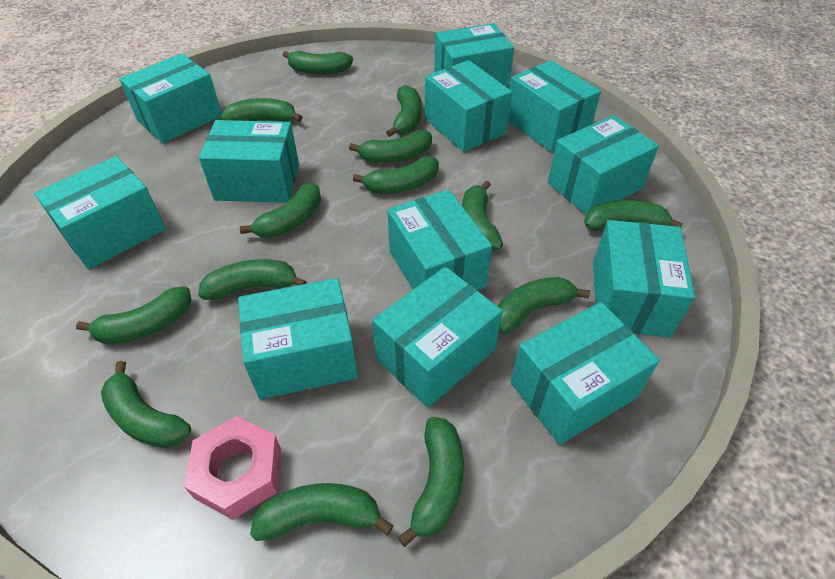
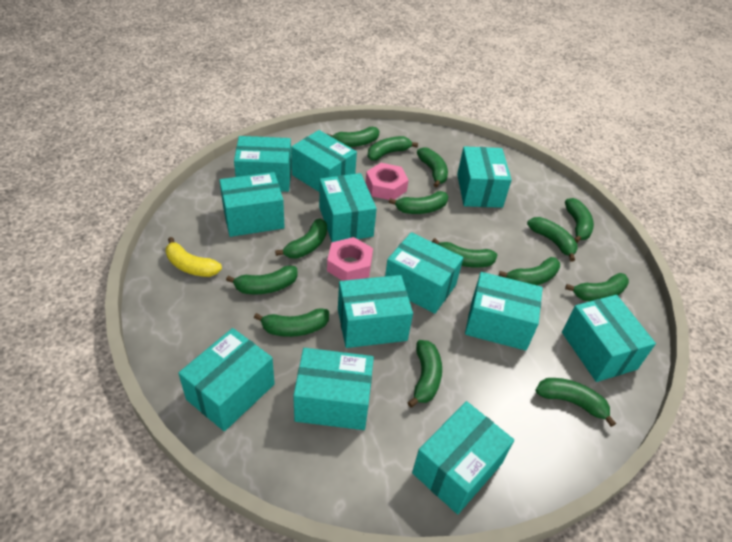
pink nut: [184,416,281,520] = 1 -> [327,237,373,281] [366,163,408,200] = 2
yellow banana: none = 0 -> [166,237,222,277] = 1

